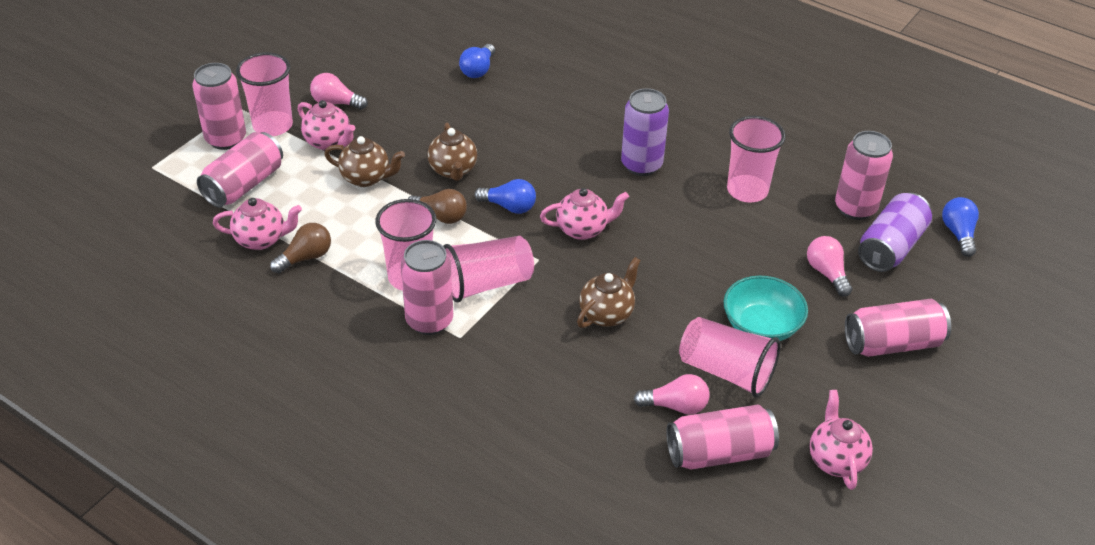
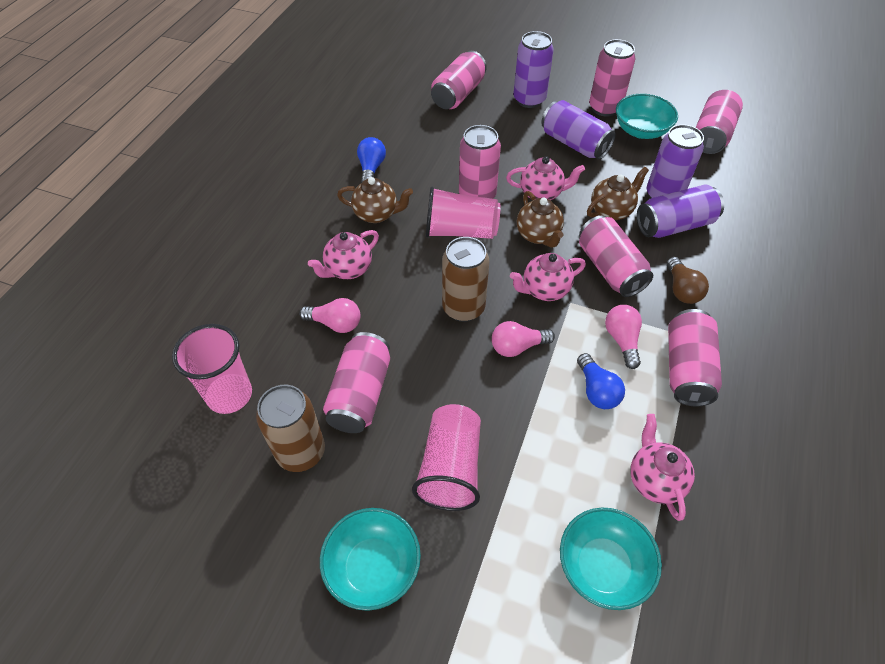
blue light bulb: [459,44,495,78] [474,179,536,214] [942,197,979,257] = 3 -> [357,137,386,183] [577,353,625,409] = 2
brown can: none = 0 -> [256,385,325,472] [442,237,489,322] = 2
brown light bulb: [270,223,331,273] [408,189,467,224] = 2 -> [667,257,709,304] = 1
pink can: [192,63,246,150] [197,132,283,208] [401,240,453,335] [666,405,779,470] [835,131,893,220] [845,299,951,357] = 6 -> [323,332,390,433] [431,51,487,109] [459,125,501,199] [579,216,653,297] [589,39,636,117] [668,309,722,407] [696,90,743,154] = 7
pink cup: [236,52,293,136] [375,199,436,291] [443,236,534,302] [679,317,780,397] [727,116,786,203] = 5 -> [172,324,252,414] [412,404,481,511] [426,186,500,239] = 3
purple can: [621,88,669,176] [858,193,932,272] = 2 -> [513,31,554,108] [541,100,616,160] [637,185,724,238] [647,124,704,199] = 4
turquoise bowl: [723,276,808,341] = 1 -> [320,508,421,611] [560,508,662,610] [616,94,678,139] = 3

